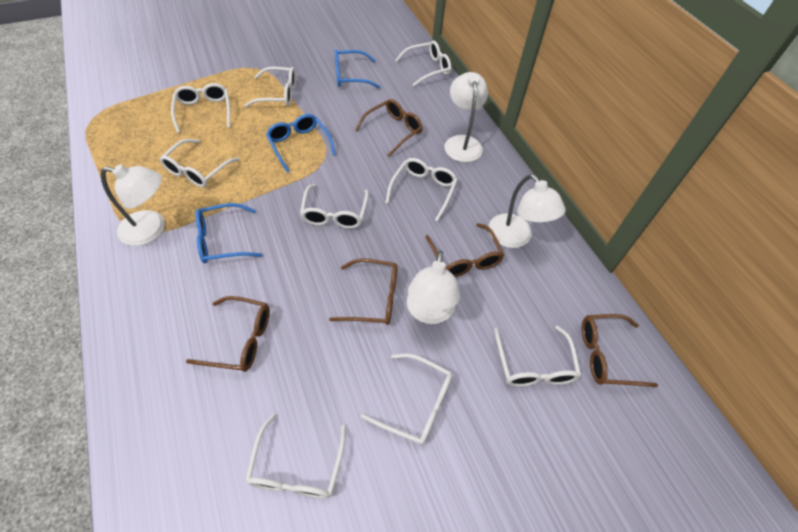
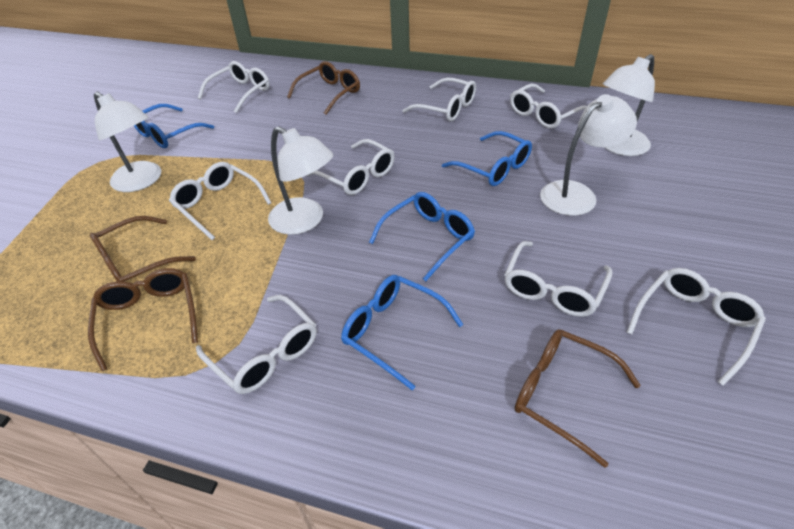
blue glasses: [195,203,262,263] [266,114,336,173] [335,50,380,88] = 3 -> [134,104,214,148] [341,275,463,390] [369,192,475,281] [442,131,532,186] = 4
brown glasses: [186,296,270,372] [329,258,398,325] [355,99,423,157] [425,223,505,277] [582,314,658,387] = 5 -> [88,268,198,371] [90,216,196,282] [287,61,360,115] [515,329,641,468] = 4
white glasses: [160,139,240,187] [171,83,230,133] [244,67,296,107] [245,413,346,499] [300,184,369,229] [361,354,452,445] [385,158,458,222] [395,40,451,86] [494,326,581,387] = 9 -> [169,162,271,240] [196,295,317,394] [198,61,270,113] [306,139,395,195] [402,77,476,121] [504,241,612,317] [510,83,587,128] [627,268,766,386] = 8

